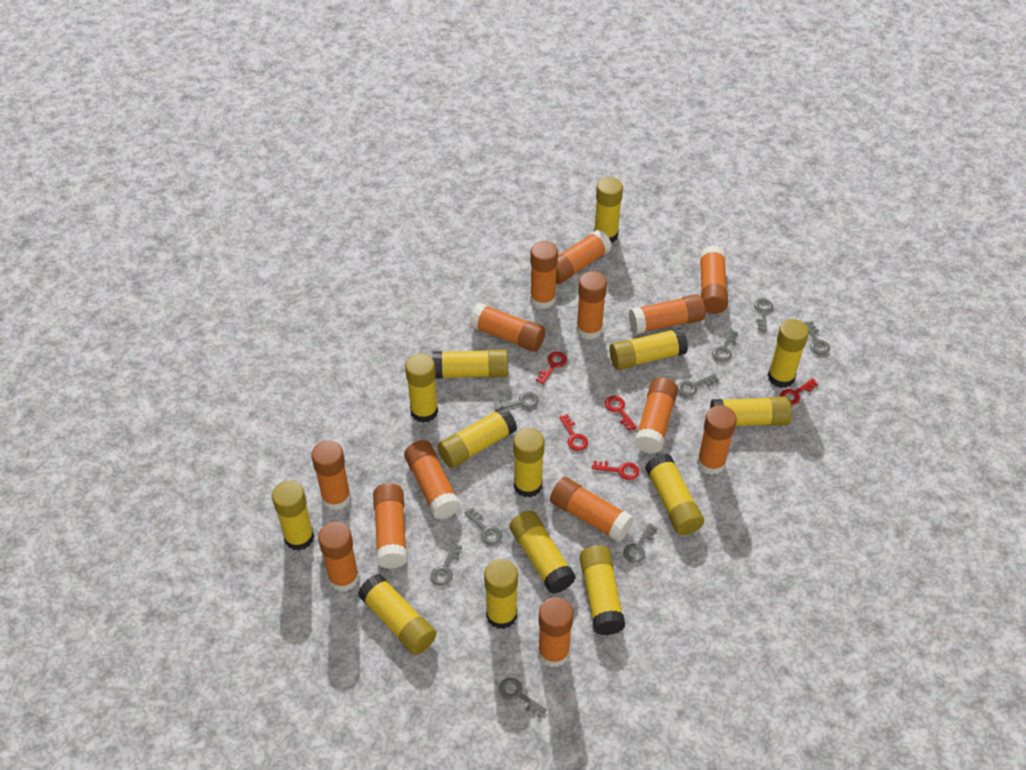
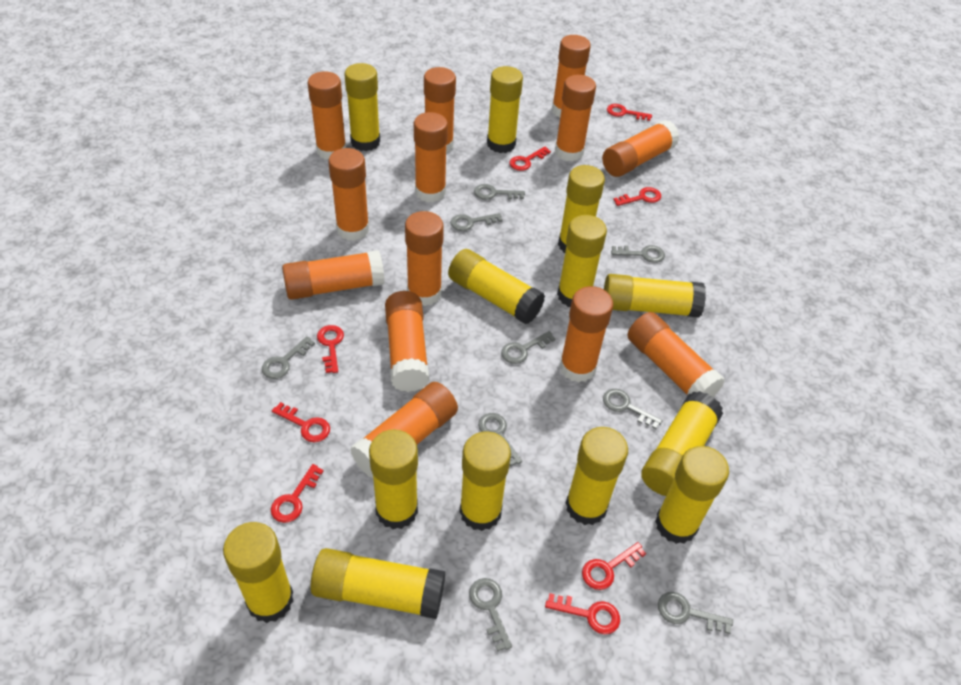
orange glue stick: [311,440,351,510] [318,522,359,592] [373,483,408,569] [404,440,461,519] [469,303,545,352] [530,241,558,309] [538,597,573,667] [550,477,634,542] [556,230,612,284] [576,271,607,340] [629,294,705,334] [635,377,678,454] [697,405,737,475] [700,245,728,314] = 14 -> [282,250,385,300] [308,71,346,160] [328,148,369,241] [350,382,458,479] [385,291,430,392] [405,211,444,306] [414,112,448,202] [424,67,456,154] [552,35,591,117] [555,75,596,162] [559,286,614,382] [602,120,679,177] [627,312,725,397] = 13
red key: [536,352,567,384] [559,414,588,451] [592,461,639,480] [605,396,637,431] [780,378,818,405] = 5 -> [271,464,324,523] [272,402,330,443] [317,325,344,373] [509,146,551,171] [545,593,620,634] [582,542,646,590] [607,104,652,121] [613,187,661,206] = 8
yellow glue stick: [272,481,314,551] [358,574,437,655] [405,353,438,423] [432,349,508,379] [437,407,517,468] [484,559,518,629] [510,510,576,594] [513,428,545,498] [579,545,625,635] [594,177,623,243] [610,328,688,370] [645,454,704,535] [710,396,792,426] [768,319,809,388] = 14 -> [223,522,293,623] [311,548,445,619] [344,63,380,151] [369,429,418,529] [448,249,545,324] [459,431,511,531] [487,66,523,153] [557,215,607,307] [558,165,605,253] [566,427,628,525] [604,274,706,318] [641,391,723,496] [655,446,729,544] = 13

